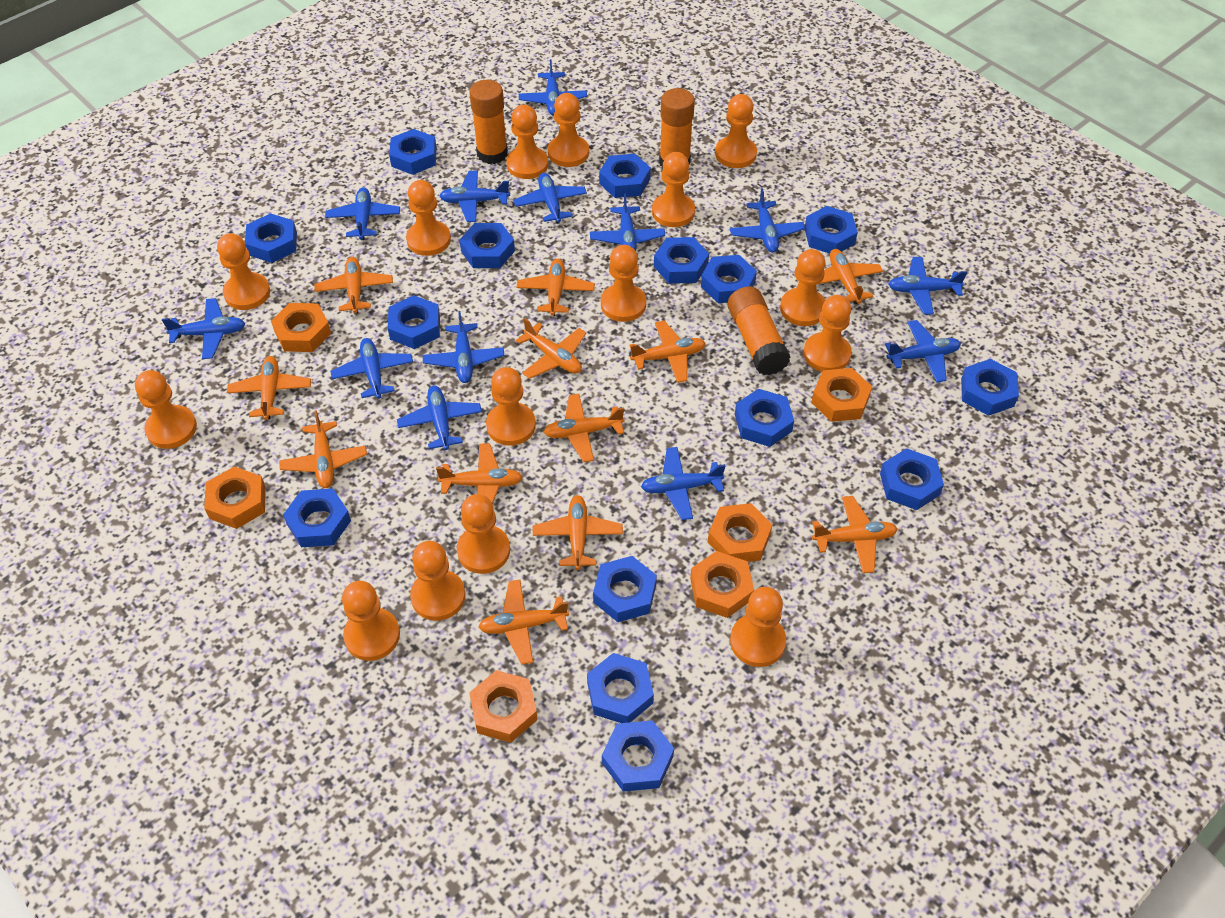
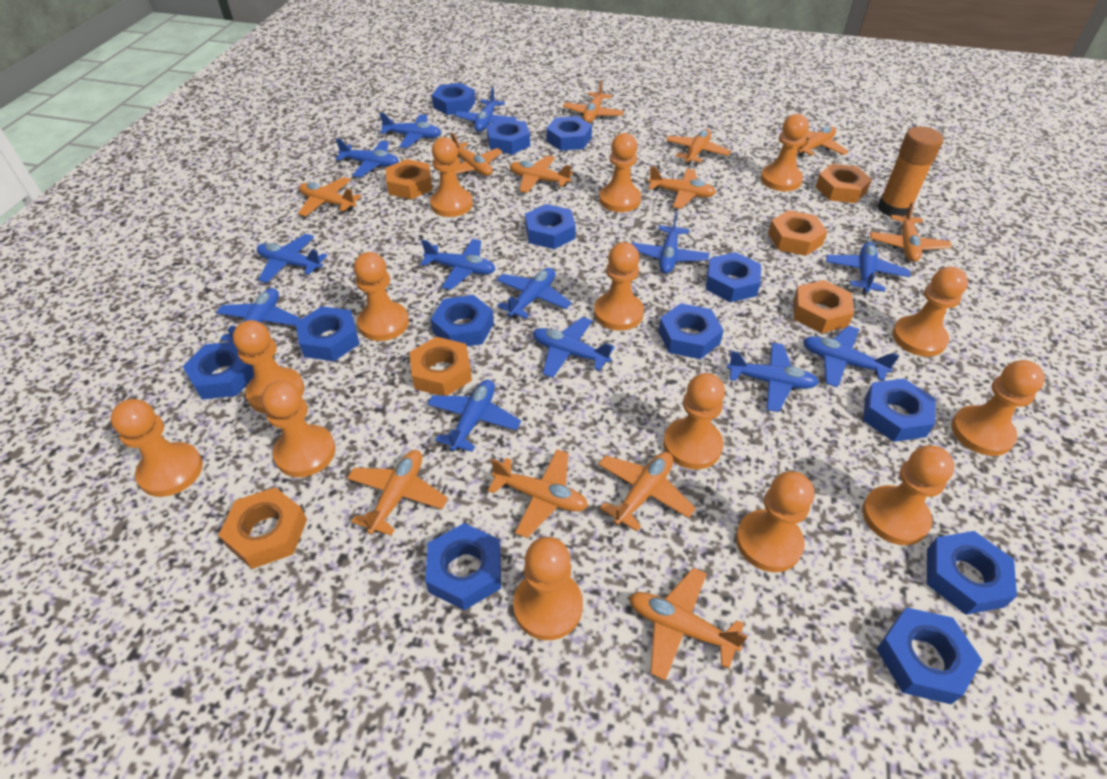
blue nut: [245,213,297,263] [283,489,351,547] [388,295,440,349] [389,129,437,175] [459,223,515,268] [587,653,654,723] [593,556,657,622] [599,154,651,198] [602,720,674,792] [654,237,709,284] [701,255,757,303] [735,389,794,447] [805,206,858,254] [880,448,944,510] [961,359,1019,416] = 15 -> [182,342,254,400] [296,306,360,361] [425,523,501,610] [430,295,494,346] [432,83,475,115] [486,118,530,154] [525,204,576,249] [546,116,592,151] [658,303,724,359] [706,252,761,302] [863,378,935,442] [877,607,983,704] [927,531,1017,615] = 13
orange glue stick: [469,80,508,164] [659,88,695,168] [727,286,791,375] = 3 -> [877,127,943,216] = 1
orange pawn: [135,370,197,449] [217,233,270,310] [342,581,400,661] [406,180,451,256] [410,541,465,621] [457,494,510,574] [486,367,536,446] [506,105,548,179] [548,93,589,167] [601,245,646,322] [652,152,695,227] [715,94,757,168] [730,587,786,667] [780,249,826,326] [803,295,852,372] = 15 -> [110,399,203,497] [233,320,304,414] [261,380,336,477] [354,252,409,341] [430,137,473,217] [513,537,583,640] [594,242,644,331] [599,133,641,212] [663,373,725,469] [736,471,814,572] [761,114,809,191] [862,445,954,545] [892,267,968,357] [951,360,1045,456] = 14

